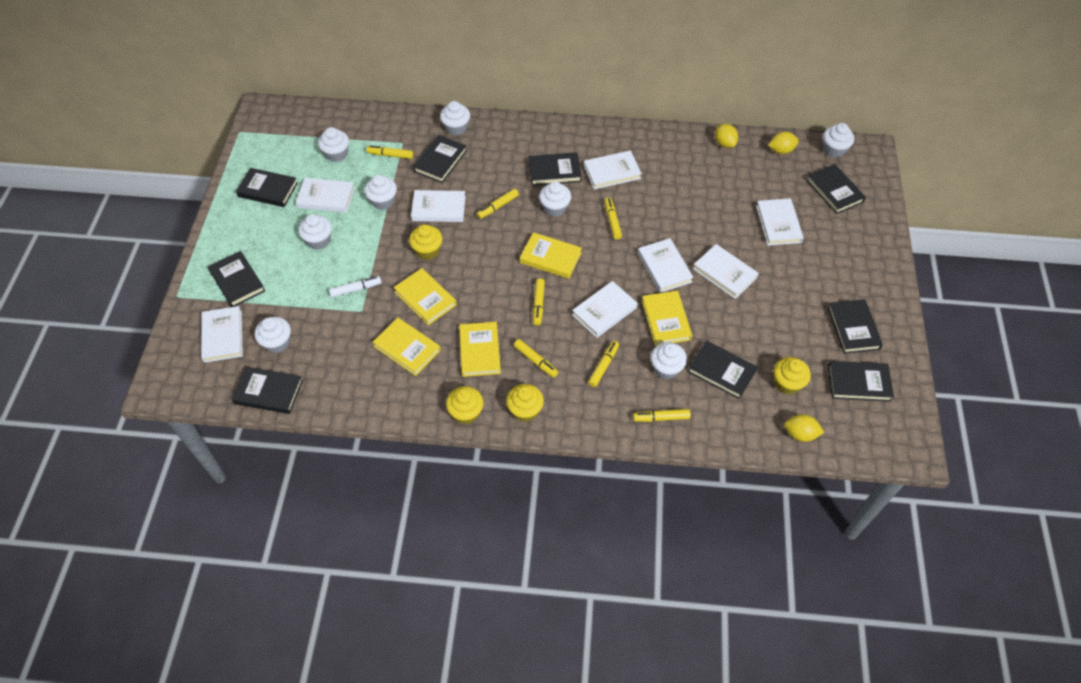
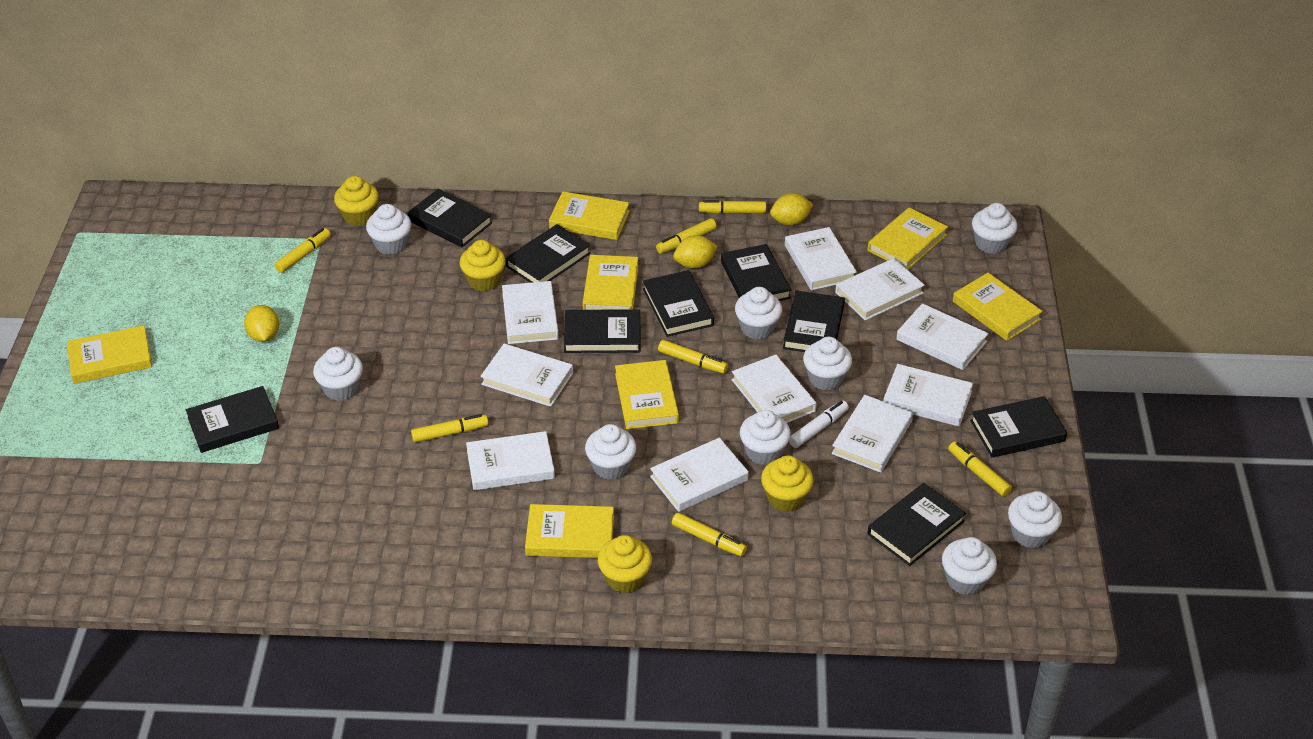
white book: [201,306,243,363] [296,178,355,213] [411,190,466,222] [572,281,638,338] [584,151,642,189] [638,238,694,293] [693,244,759,299] [756,198,804,246] = 8 -> [466,431,555,490] [480,343,573,407] [502,281,559,344] [650,438,749,512] [731,355,817,423] [785,227,857,290] [831,395,913,473] [835,258,925,321] [884,364,973,427] [896,303,989,370] = 10
white cupcake: [255,317,291,353] [298,214,332,250] [318,127,349,162] [365,175,397,210] [440,101,470,136] [539,182,571,217] [651,342,687,379] [823,123,854,158] = 8 -> [313,347,363,401] [366,204,411,255] [585,424,636,480] [735,287,782,340] [740,410,791,465] [803,337,852,390] [942,537,997,595] [972,203,1017,254] [1008,491,1062,548] = 9
yellow book: [373,318,441,376] [394,268,457,325] [459,322,501,377] [520,232,582,279] [642,291,692,346] = 5 -> [67,325,152,384] [525,504,614,558] [549,191,630,240] [582,255,638,310] [615,360,679,429] [867,207,948,270] [953,273,1043,341] = 7

